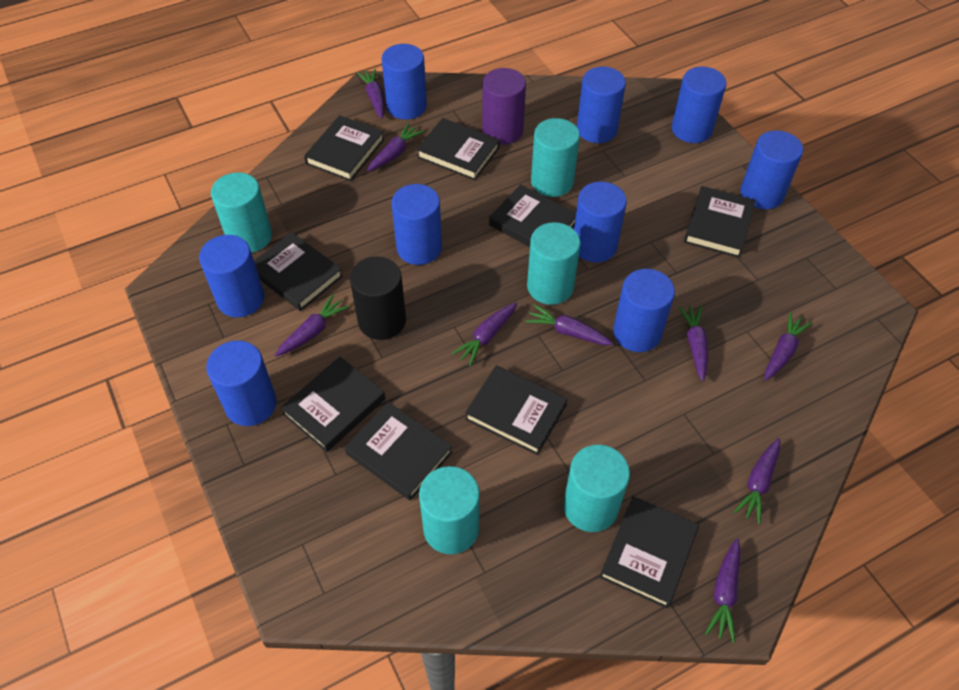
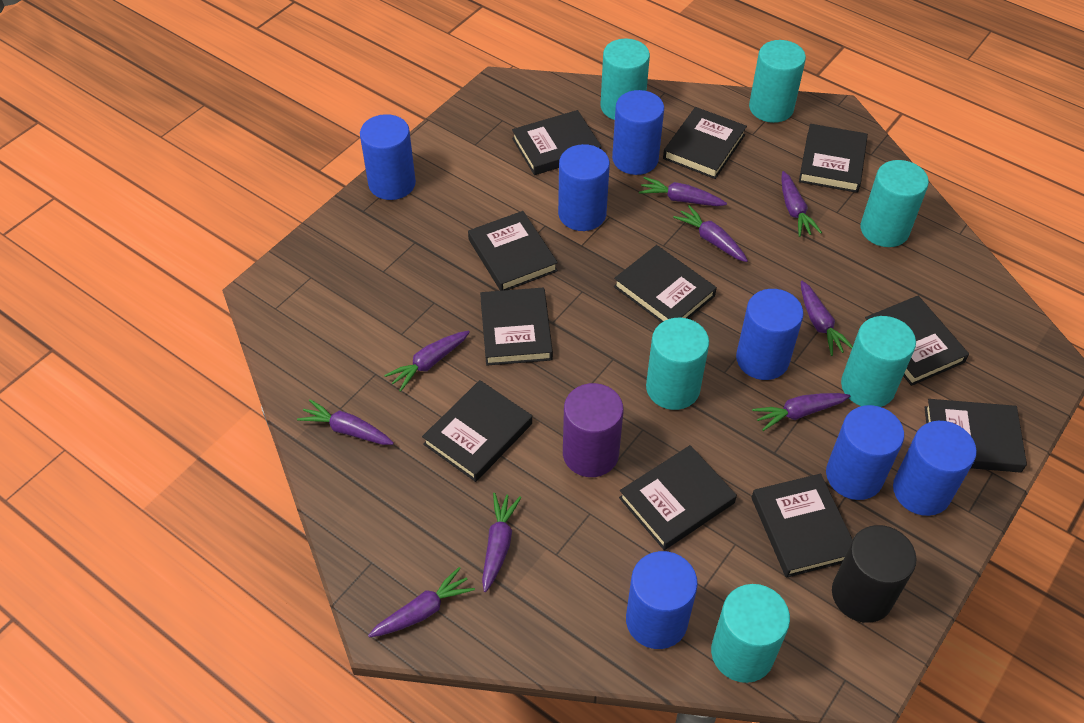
black book: [254,232,343,311] [281,357,385,452] [304,115,384,181] [345,402,452,501] [417,118,500,180] [465,365,567,455] [489,184,576,247] [599,496,699,608] [684,186,756,258] = 9 -> [422,380,532,482] [468,211,558,291] [480,288,553,366] [512,110,601,175] [614,245,717,323] [619,445,737,550] [663,107,747,179] [751,474,853,578] [799,124,868,193] [865,296,969,386] [924,399,1027,473] = 11
blue cylinder: [199,235,264,317] [206,341,277,426] [382,44,427,120] [392,184,442,265] [574,182,627,263] [577,67,626,143] [613,269,675,352] [672,67,726,143] [740,130,803,209] = 9 -> [360,114,416,200] [558,144,610,231] [612,90,664,175] [626,551,698,649] [736,289,804,380] [826,405,904,500] [893,421,977,516] = 7
turquoise cylinder: [211,172,272,253] [419,466,480,554] [527,222,581,305] [531,118,580,197] [563,445,630,532] = 5 -> [600,39,650,120] [646,318,709,410] [711,584,790,683] [749,40,806,123] [841,316,916,407] [861,160,929,247] = 6

